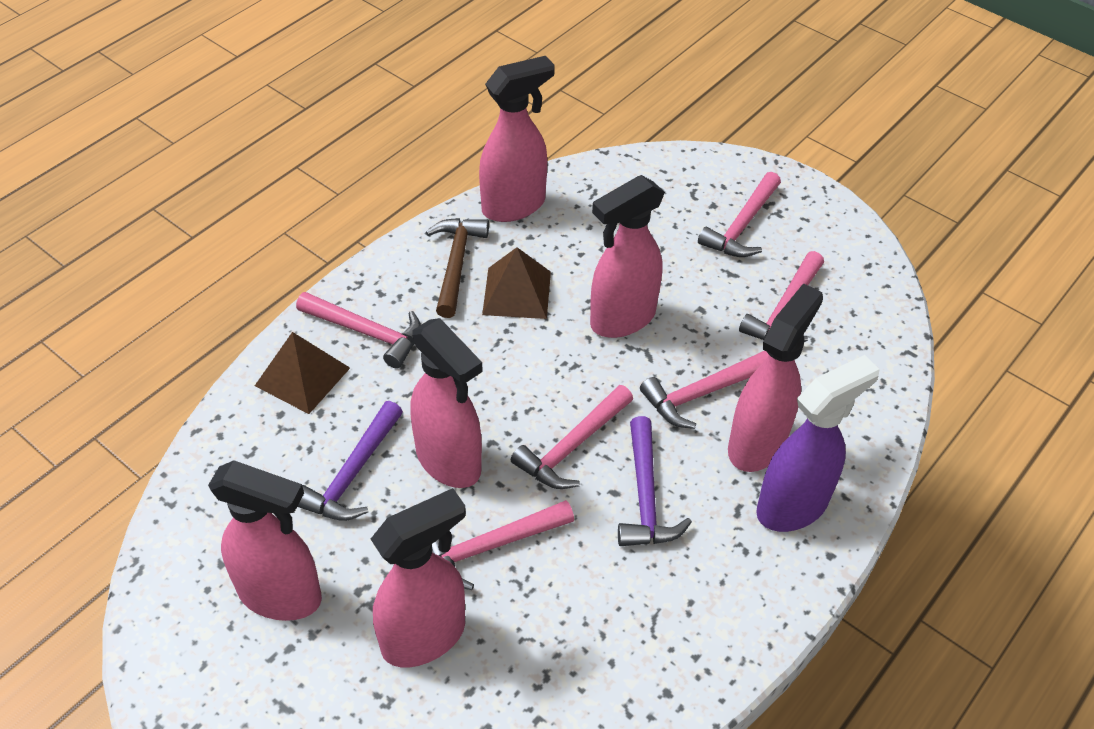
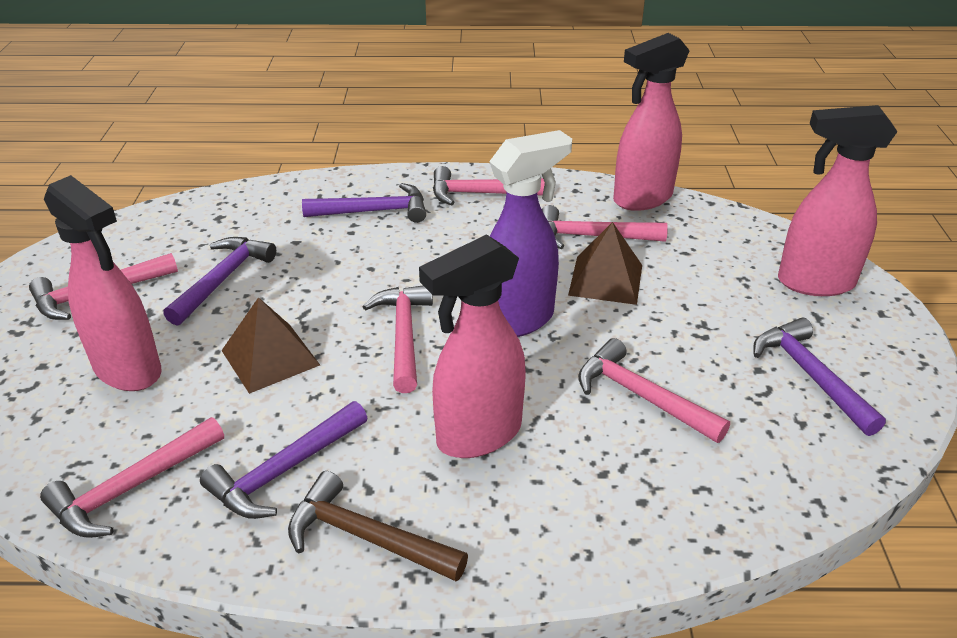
pink spray bottle: [208,460,322,621] [371,488,466,667] [410,318,483,488] [479,56,555,222] [590,175,665,338] [728,283,823,472] = 6 -> [44,175,161,391] [419,234,526,458] [613,33,690,211] [778,105,898,296] = 4
purple hammer: [297,401,403,521] [618,416,692,546] = 2 -> [163,237,276,326] [200,401,367,519] [302,183,426,223] [753,318,886,436] = 4

